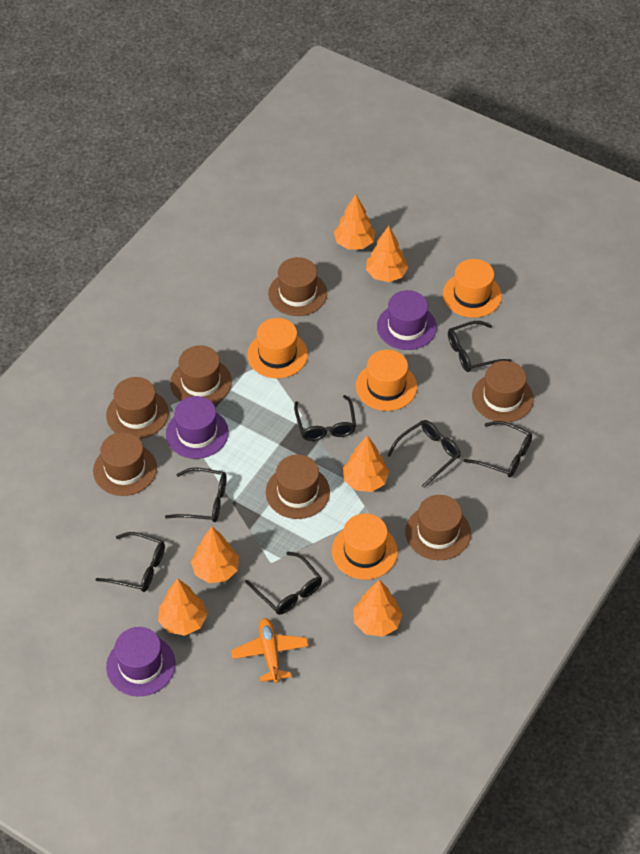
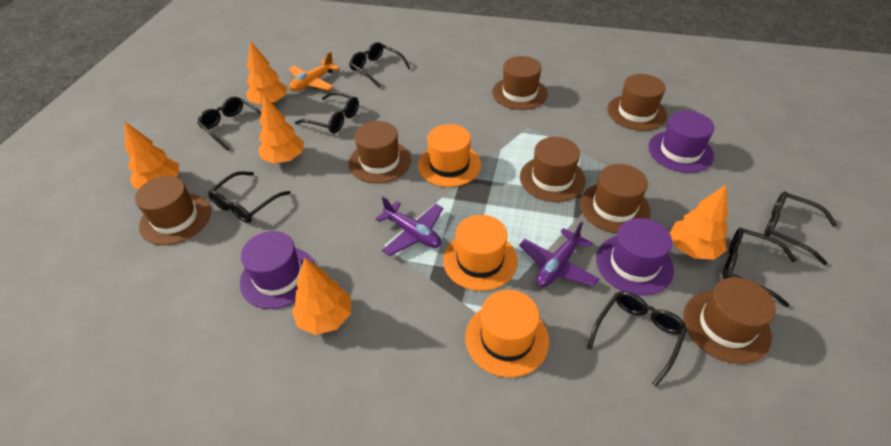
orange hat: [247,318,308,378] [332,513,398,580] [356,350,417,411] [443,259,502,318] = 4 -> [418,124,481,187] [443,215,518,291] [465,290,549,377] = 3
orange tree: [158,578,207,635] [191,526,239,583] [334,194,375,250] [343,435,389,492] [353,580,403,637] [366,226,408,282] = 6 -> [125,122,179,189] [246,41,287,105] [258,95,304,164] [292,258,351,335] [670,185,728,260] = 5
purple plane: none = 0 -> [375,197,443,256] [519,221,599,287] = 2

